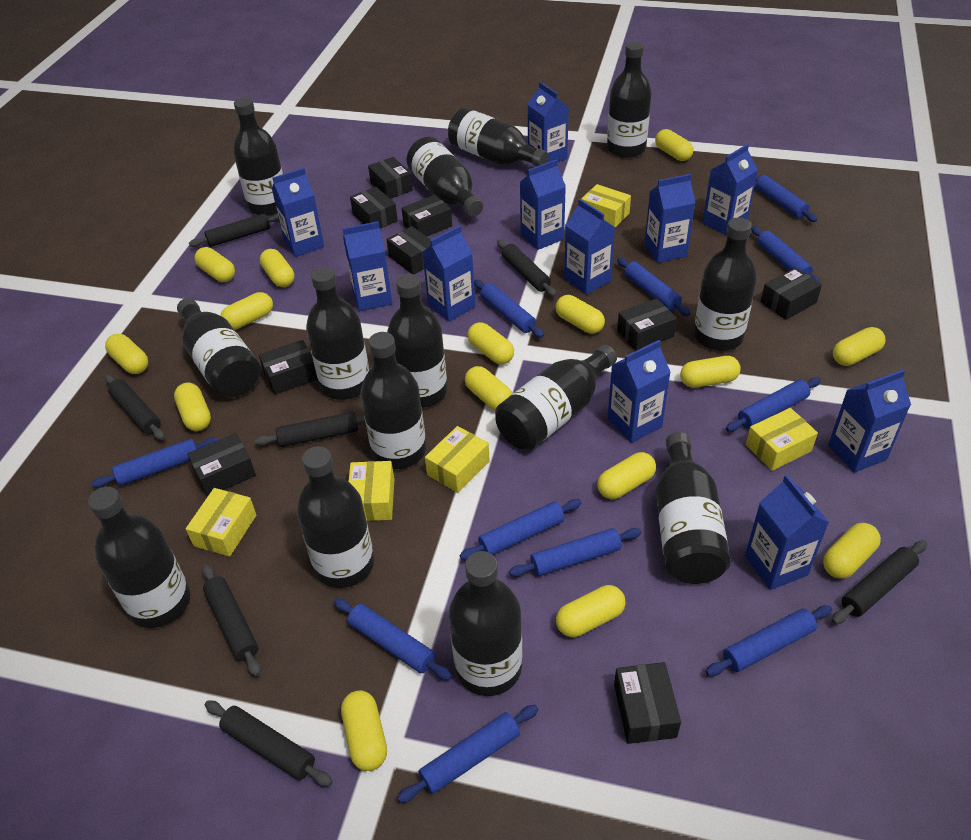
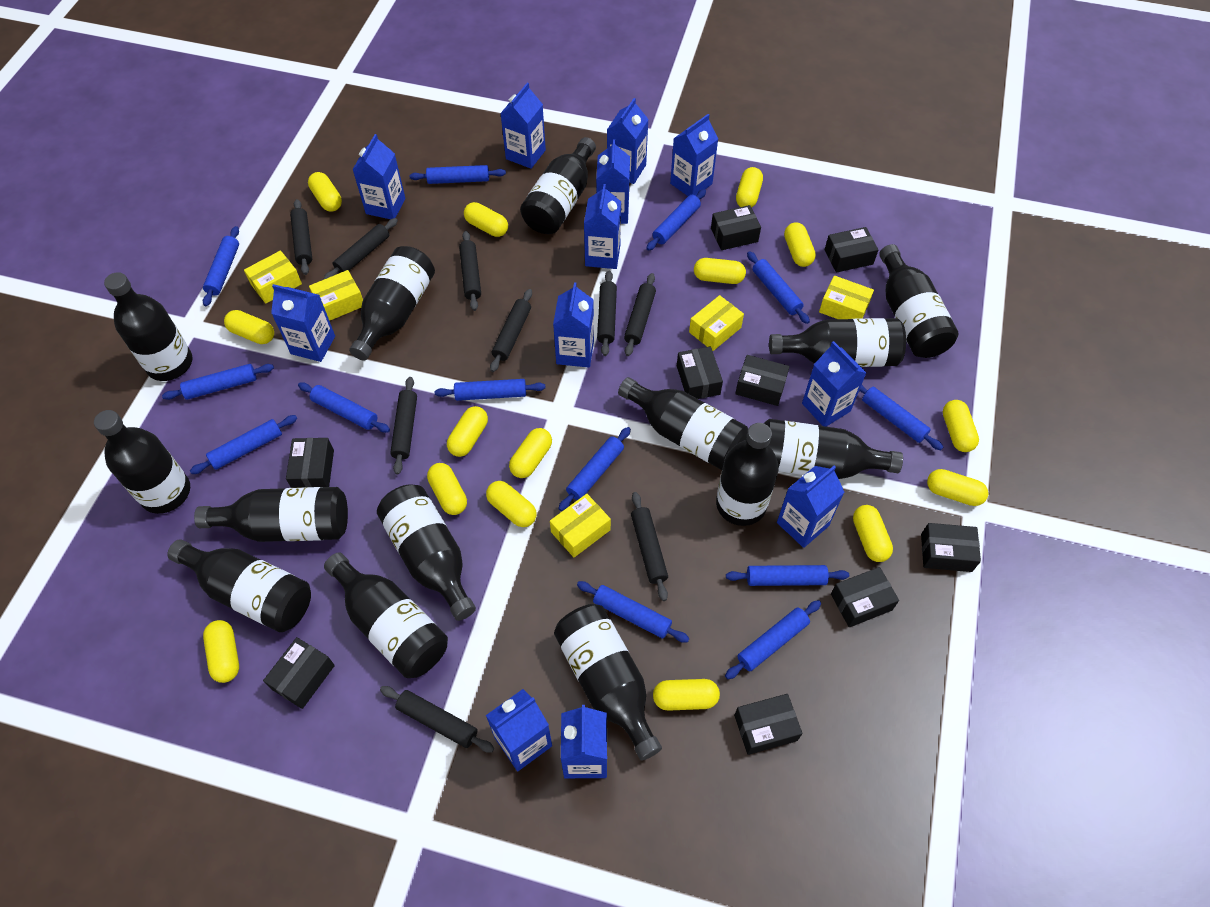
black rolling pin: [105,375,165,440] [189,214,279,247] [202,564,261,676] [205,700,333,786] [255,412,365,447] [497,240,557,297] [832,540,927,624] = 7 -> [290,199,312,275] [324,218,398,279] [380,686,494,753] [390,377,417,475] [459,231,481,311] [490,289,532,372] [597,271,617,356] [624,273,656,356] [631,492,668,601] = 9
blue carton: [272,168,324,257] [343,221,392,311] [422,225,475,322] [520,159,566,250] [527,82,569,163] [564,199,615,295] [607,340,671,443] [644,174,695,263] [702,144,758,236] [745,475,829,590] [828,369,911,473] = 11 -> [271,284,335,362] [352,134,406,219] [486,689,552,771] [500,83,546,169] [553,282,594,367] [561,705,607,778] [584,184,621,269] [596,139,630,224] [607,98,649,184] [670,114,718,196] [777,466,844,548] [802,341,866,427] = 12
blue rolling pin: [91,437,218,488] [334,598,452,680] [397,705,539,803] [460,499,582,560] [474,280,544,338] [509,528,641,577] [617,258,691,316] [706,605,832,676] [726,377,821,432] [751,226,820,282] [755,175,817,222] = 11 -> [162,364,274,400] [190,415,297,474] [203,226,239,306] [298,382,390,433] [409,165,506,184] [435,379,545,401] [558,427,631,511] [577,581,690,643] [646,189,706,251] [725,600,821,679] [726,565,849,586] [747,251,810,324] [859,385,943,450] = 13

